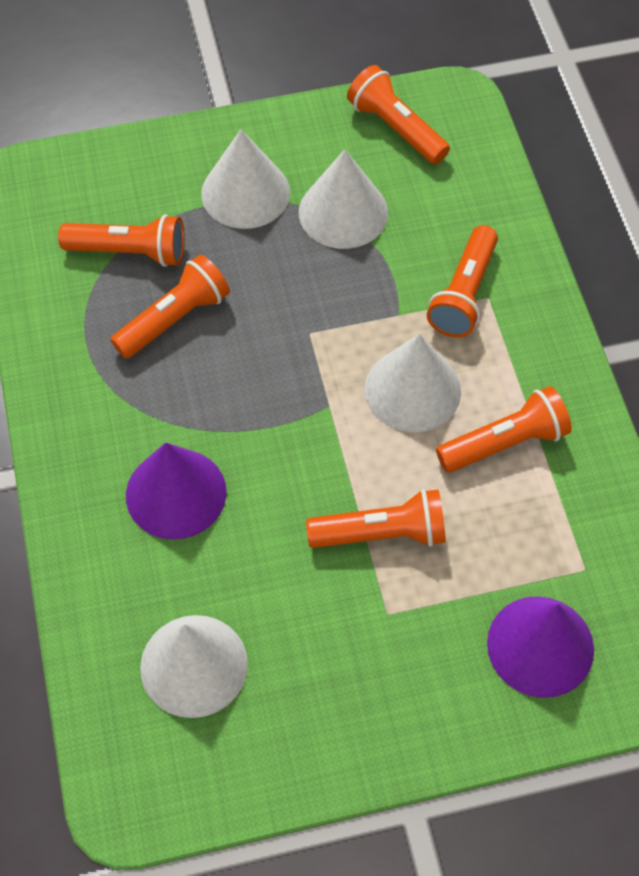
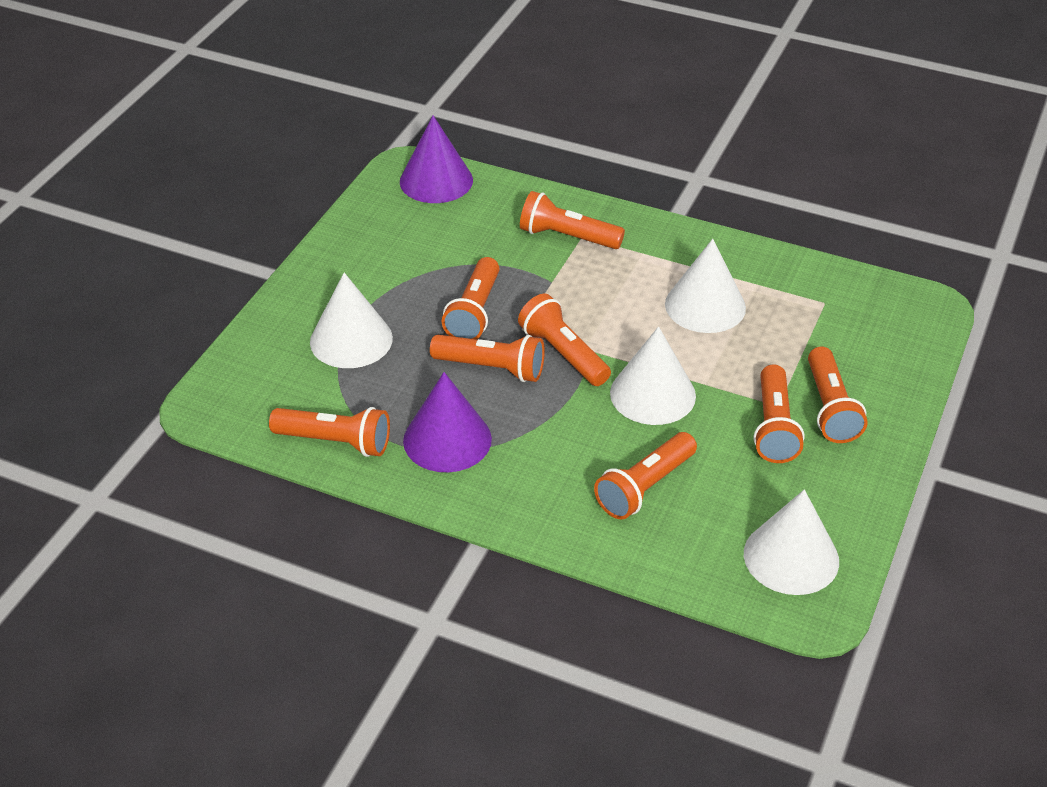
orange flashlight: [58,214,185,267] [111,254,230,359] [306,489,446,548] [347,65,450,164] [427,225,498,338] [436,386,572,473] = 6 -> [269,407,390,457] [430,335,545,382] [442,257,500,339] [518,294,611,386] [520,191,625,249] [594,432,697,520] [754,364,805,463] [808,347,867,443] = 8

